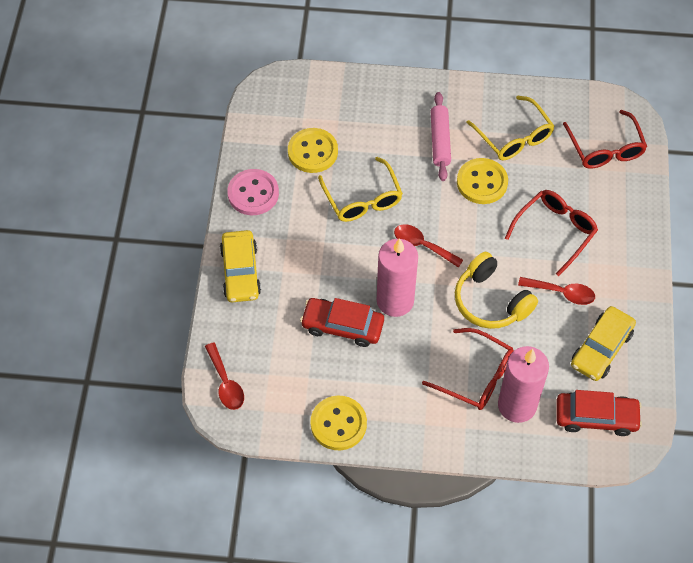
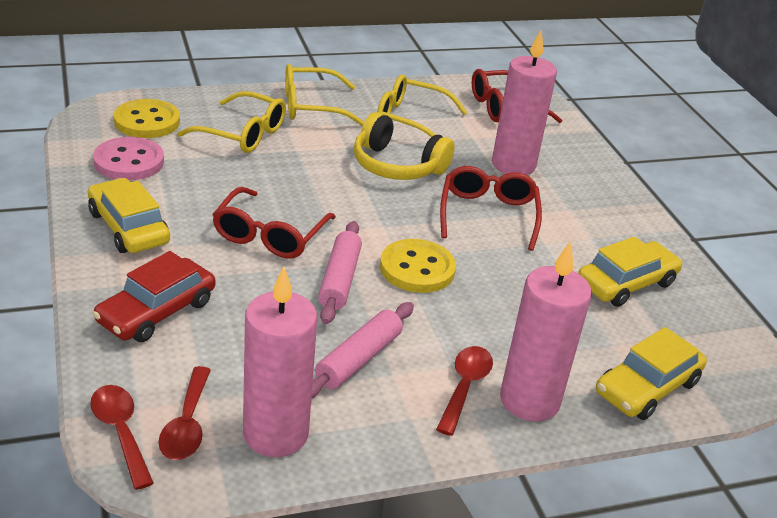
pink candle: [377,238,418,317] [498,346,549,423] = 2 -> [243,266,317,457] [492,30,557,175] [500,241,592,421] = 3
pink rolling pin: [431,92,451,181] = 1 -> [311,302,414,399] [318,221,362,324] = 2
red car: [300,298,384,347] [556,390,642,436] = 2 -> [93,251,215,342] = 1
yellow button: [288,128,338,173] [311,396,367,450] [457,158,508,204] = 3 -> [114,99,180,138] [380,239,456,293] = 2
yellow car: [220,230,261,302] [571,306,636,381] = 2 -> [88,178,170,253] [578,236,682,307] [596,327,707,420] = 3
yellow glasses: [318,157,403,222] [466,96,554,160] = 2 -> [177,91,286,153] [285,64,364,126] [377,74,468,137] = 3

